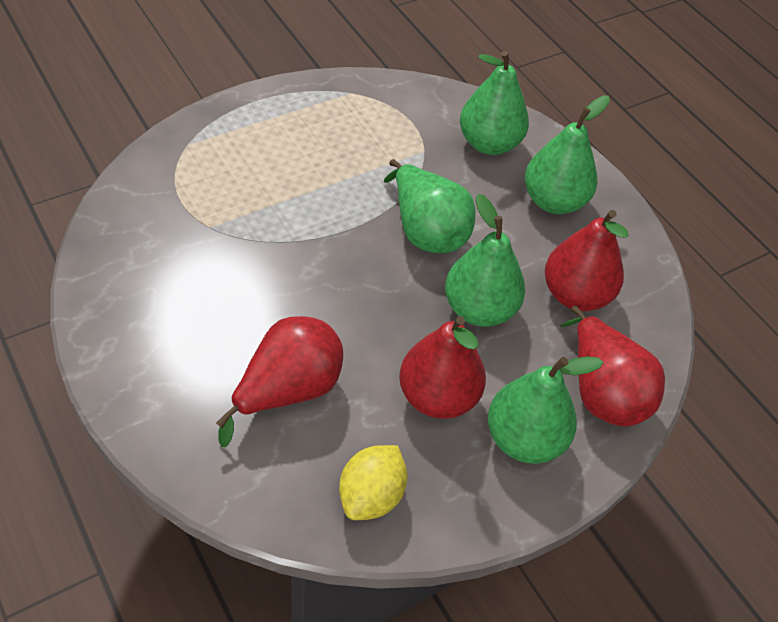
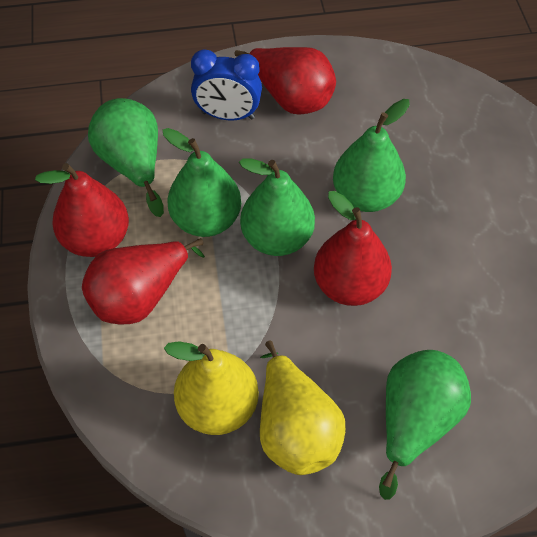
blue clock: none = 0 -> [191,49,262,121] = 1
yellow lemon: [339,445,408,520] = 1 -> none = 0
yellow pear: none = 0 -> [164,341,259,435] [260,340,346,475] = 2

